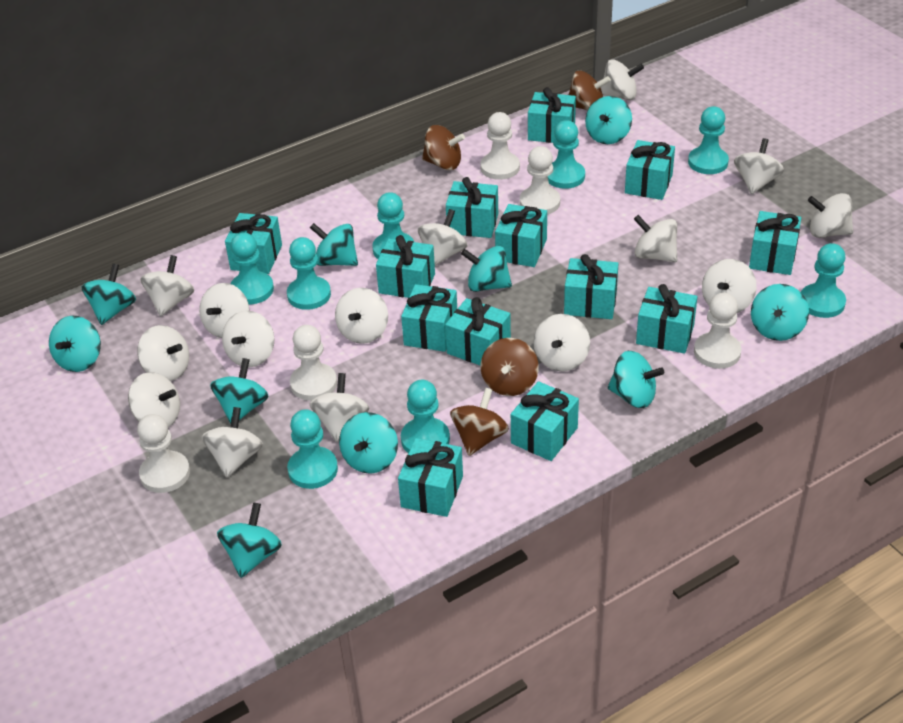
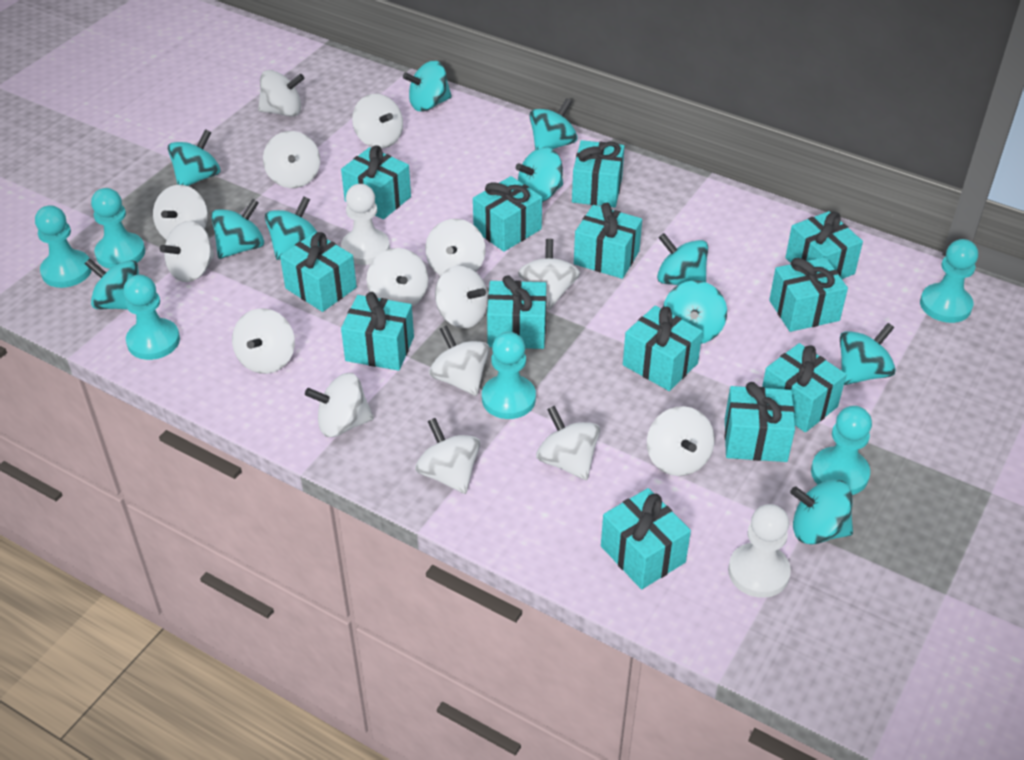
brown spinning top: [422,125,465,170] [450,388,509,456] [481,338,539,396] [569,71,611,111] = 4 -> none = 0
turquoise pawn: [230,232,274,304] [287,237,331,310] [287,409,338,489] [372,192,414,259] [401,379,450,453] [548,120,585,189] [688,106,729,174] [801,243,846,318] = 8 -> [35,205,92,288] [91,188,145,269] [123,275,180,360] [482,332,536,419] [811,406,872,495] [920,239,978,323] = 6
turquoise spinning top: [49,316,101,372] [82,264,136,325] [210,358,269,424] [217,502,282,578] [310,223,358,266] [339,412,398,474] [461,246,512,292] [585,96,632,144] [608,351,664,408] [751,284,809,341] = 10 -> [85,258,139,310] [168,129,221,186] [211,199,264,259] [265,196,317,260] [403,61,452,111] [516,147,563,202] [529,98,578,150] [657,233,708,285] [663,281,727,344] [790,480,853,545] [840,323,896,385] = 11
white pawn: [137,414,190,493] [290,325,337,401] [480,112,520,180] [520,146,560,215] [694,293,742,369] = 5 -> [341,184,390,265] [728,504,791,598] = 2

